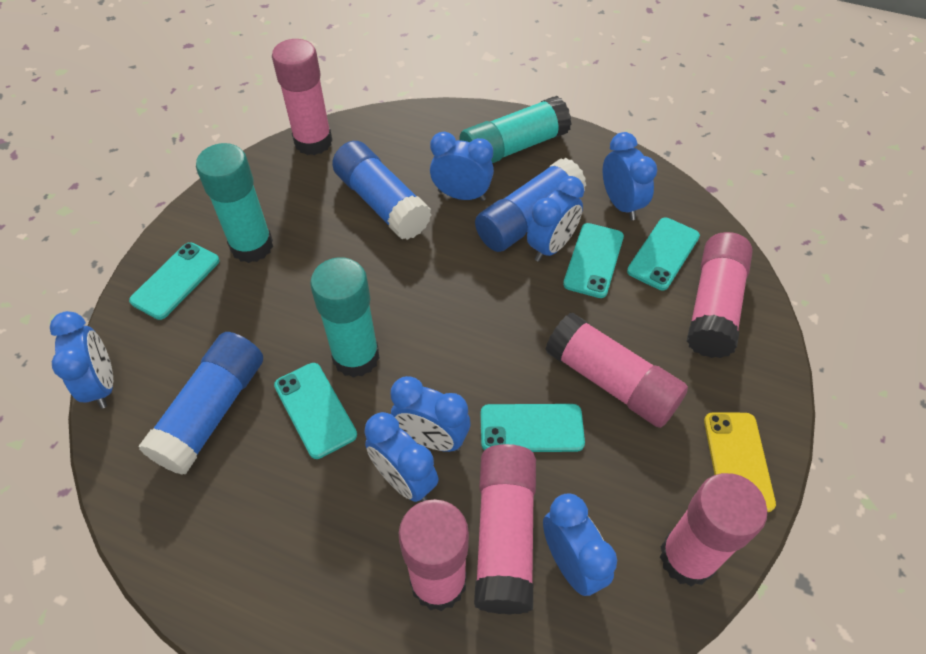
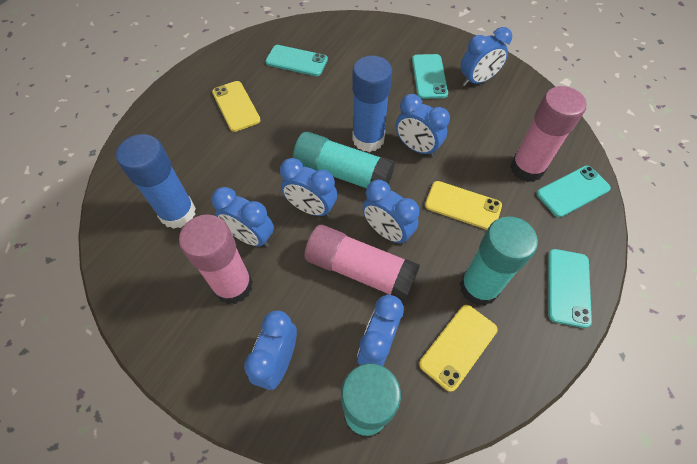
blue glue stick: [138,332,263,475] [332,141,432,240] [475,158,586,252] = 3 -> [116,134,196,229] [352,55,392,152] = 2
pink glue stick: [272,39,332,155] [399,499,469,611] [474,444,536,615] [545,313,688,428] [660,473,767,586] [687,232,753,358] = 6 -> [179,215,253,304] [304,225,420,302] [510,86,586,182] = 3
turquoise phone: [129,242,220,320] [274,363,357,459] [481,404,585,452] [563,223,624,298] [627,217,700,290] = 5 -> [265,45,328,76] [412,54,448,99] [537,166,611,217] [548,249,592,328] = 4
yellow phone: [704,413,776,512] = 1 -> [212,81,261,132] [419,305,498,392] [425,181,502,230] = 3

